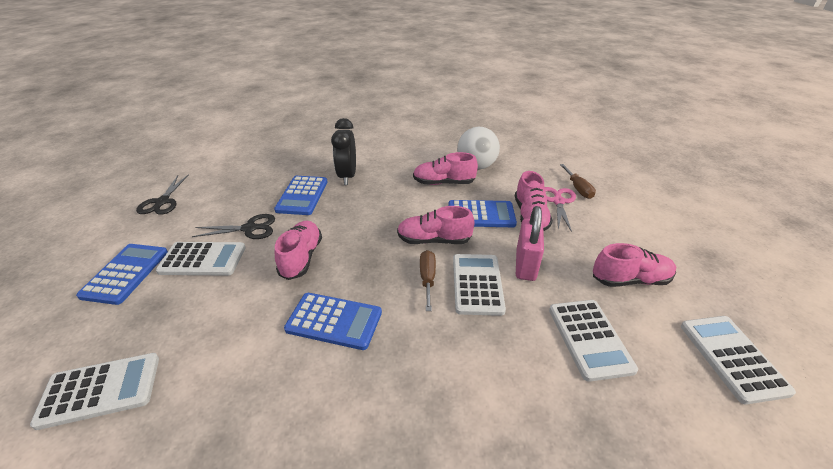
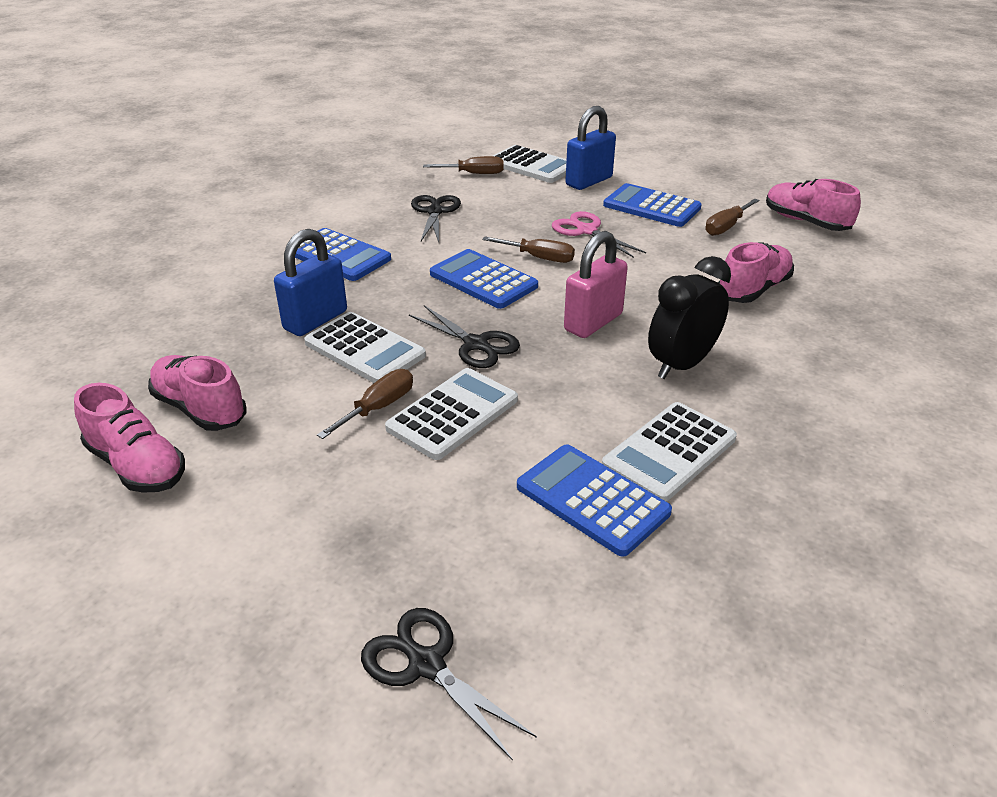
black scissors: [136,174,189,214] [192,214,275,239] = 2 -> [361,608,537,761] [409,305,520,368] [411,195,461,242] = 3
blue padlock: none = 0 -> [274,229,347,336] [565,106,616,190] = 2
brown screwdriver: [420,250,436,311] [560,164,596,199] = 2 -> [317,369,413,439] [423,156,503,174] [482,237,575,263] [705,198,760,236] = 4
pink shoe: [275,221,322,280] [397,206,475,244] [413,152,478,185] [515,171,553,231] [593,243,676,287] = 5 -> [74,383,185,493] [148,355,246,431] [718,242,794,303] [766,179,861,231] = 4
white ball: [457,127,500,169] = 1 -> none = 0
white calculator: [30,353,159,430] [156,242,246,276] [453,254,506,316] [549,300,638,382] [681,316,796,404] = 5 -> [304,312,426,383] [385,368,518,460] [493,145,567,183] [602,402,737,502] = 4

